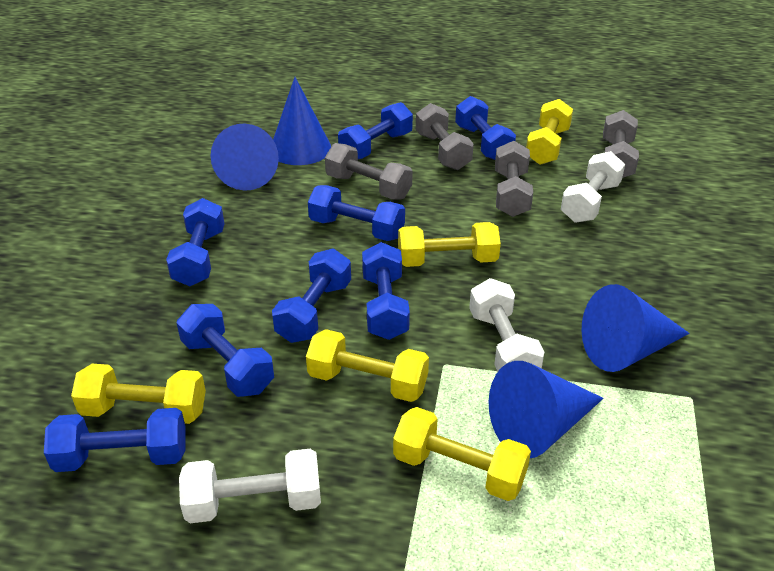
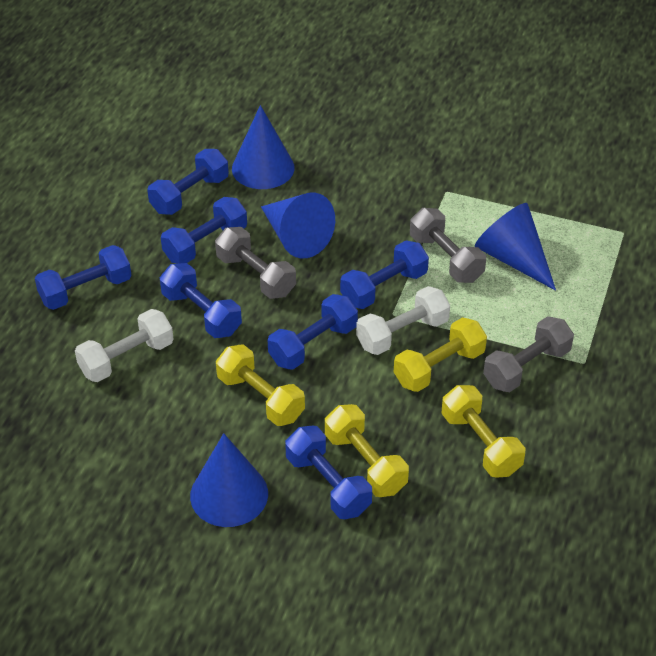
blue dumbbell: [44,408,186,472] [166,198,224,286] [177,304,274,397] [272,249,351,343] [308,185,405,241] [338,102,413,159] [362,242,410,340] [455,96,516,160] = 8 -> [35,245,132,310] [147,149,229,215] [160,263,242,338] [161,197,247,264] [268,294,358,370] [285,426,372,519] [340,240,429,309] = 7
grey dumbbell: [325,143,413,200] [416,103,474,170] [495,141,533,217] [603,110,639,178] = 4 -> [215,227,296,299] [410,208,486,283] [483,316,574,392] = 3
white dumbbell: [179,449,321,523] [469,278,544,372] [561,151,625,223] = 3 -> [75,309,174,382] [356,286,450,355] = 2
yellow dumbbell: [71,364,206,424] [306,329,429,402] [393,407,531,501] [398,222,501,267] [526,99,573,165] = 5 -> [216,344,305,426] [325,404,409,497] [394,318,487,392] [442,385,525,478] = 4

